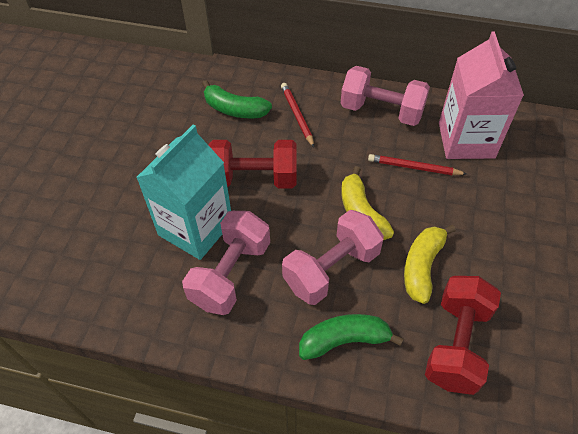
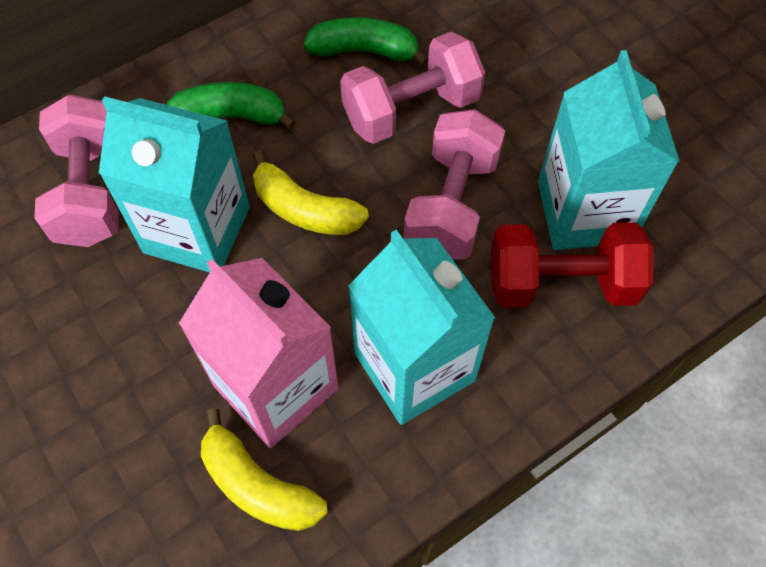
red dumbbell: [208,140,297,189] [425,276,501,395] = 2 -> [491,222,653,308] = 1
red pencil: [281,83,314,147] [368,154,467,175] = 2 -> none = 0
turquoise carton: [136,125,231,260] = 1 -> [99,96,250,272] [348,230,495,425] [538,50,680,250] = 3

